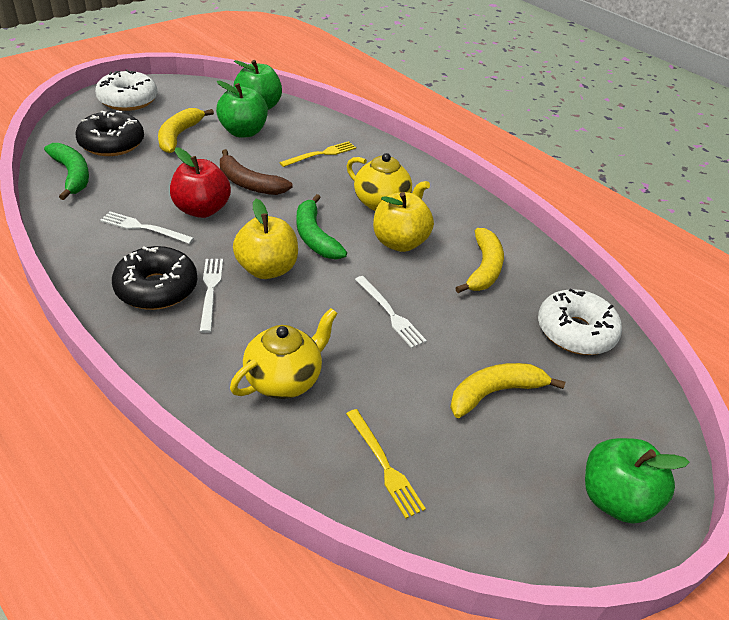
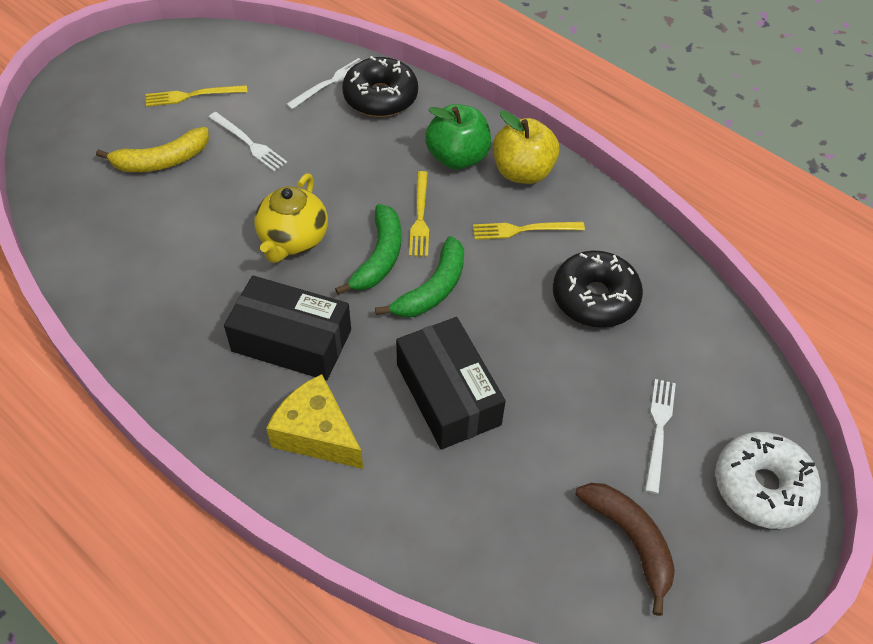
black box: none = 0 -> [224,276,351,380] [396,317,506,450] = 2
green apple: [216,81,268,138] [233,60,282,110] [585,438,690,524] = 3 -> [425,104,491,170] = 1
red apple: [170,147,231,218] = 1 -> none = 0
white donut: [95,69,158,111] [538,288,622,355] = 2 -> [715,432,821,529] = 1
yellow apple: [233,199,298,279] [373,192,434,252] = 2 -> [493,111,560,184] = 1
yellow banana: [158,108,214,153] [450,363,565,418] [455,228,504,293] = 3 -> [96,127,209,172] = 1
yellow cheese: none = 0 -> [266,374,363,469] = 1
yellow fork: [279,141,356,167] [346,409,426,519] = 2 -> [146,85,247,107] [409,171,429,257] [473,222,585,240] = 3
yellow teapot: [230,308,338,399] [347,153,430,211] = 2 -> [254,173,328,263] = 1

